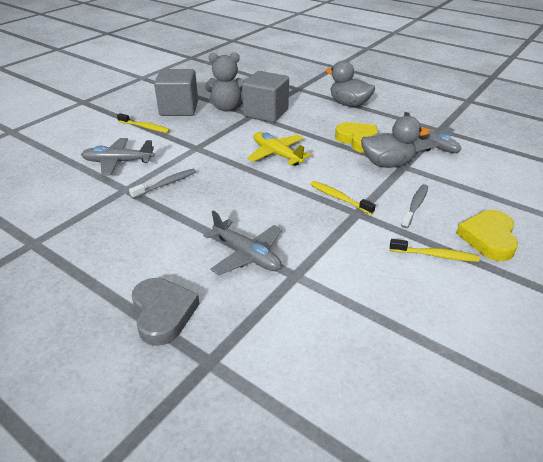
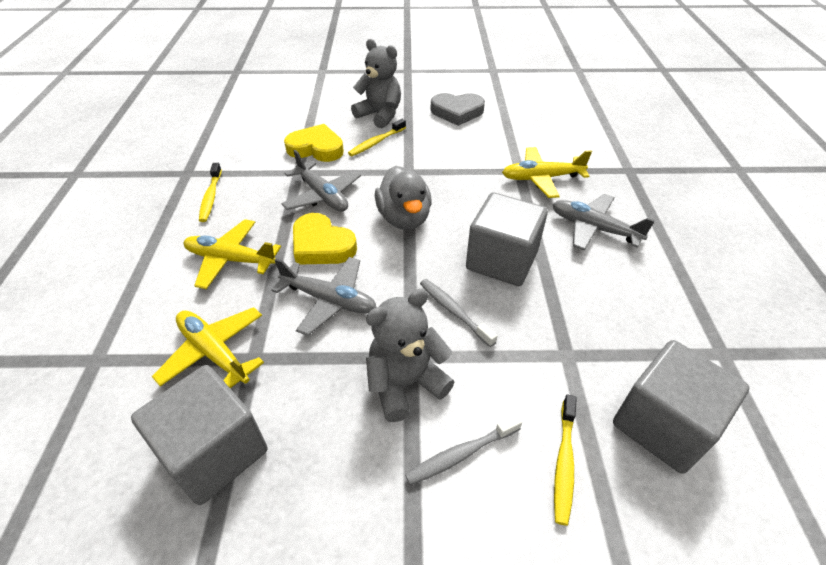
grey cube: [154,69,198,116] [242,71,289,123] = 2 -> [131,365,268,505] [466,192,548,286] [613,340,749,474] = 3
grey duck: [326,60,375,107] [361,116,430,168] = 2 -> [375,166,432,230] = 1
grey teddy bear: [205,53,244,112] = 1 -> [351,39,401,128] [366,289,454,422] = 2
yellow plane: [247,132,311,166] = 1 -> [152,307,264,388] [184,219,281,289] [502,147,592,198] = 3

